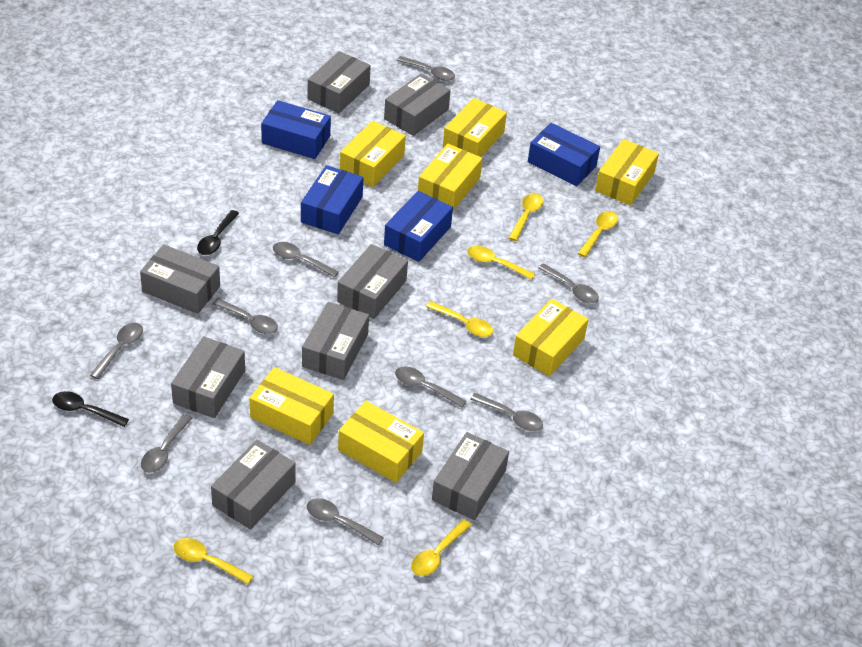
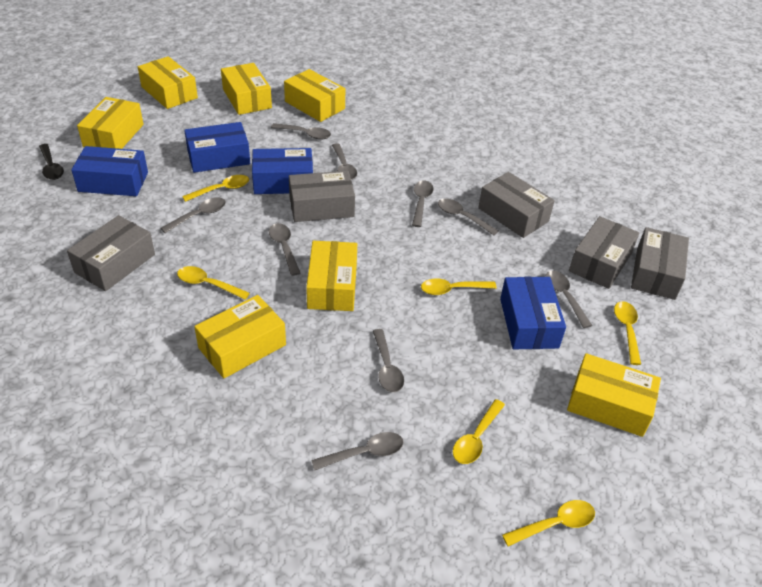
black spoon: [52,391,129,427] [197,210,239,255] = 2 -> [39,144,64,180] = 1
grey box: [140,244,220,314] [171,337,245,418] [211,440,296,530] [302,302,369,380] [308,51,371,113] [337,244,408,319] [384,73,451,136] [432,432,509,520] = 8 -> [67,215,155,291] [289,171,355,222] [478,172,555,238] [569,216,639,289] [631,227,689,300] = 5

